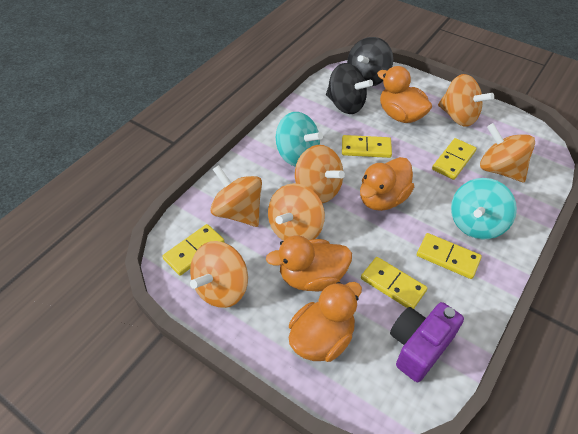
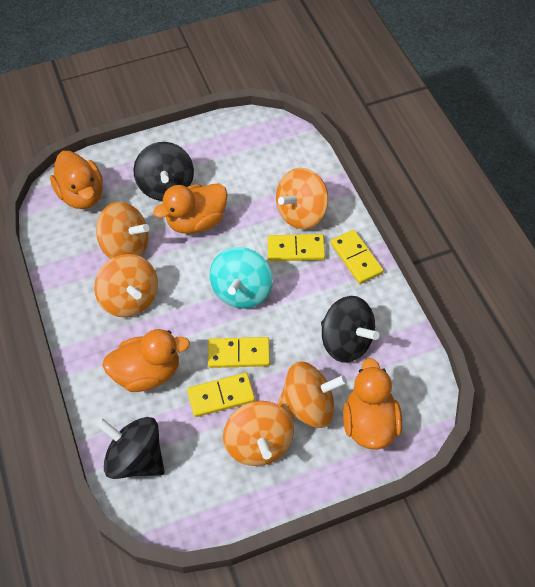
black spinning top: [326,63,373,114] [347,37,393,87] = 2 -> [96,417,165,479] [133,142,194,201] [321,296,379,363] = 3
orange spinning top: [190,241,248,308] [210,165,262,227] [268,183,325,241] [295,145,345,203] [438,74,494,127] [480,123,535,182] = 6 -> [94,254,158,317] [96,202,149,259] [223,401,294,466] [276,168,328,229] [277,361,347,428] = 5
purple camera: [390,302,464,382] = 1 -> none = 0
turquoise spinning top: [276,112,323,167] [451,178,517,240] = 2 -> [210,247,273,309] = 1
yellow domino: [162,224,225,276] [342,135,392,158] [361,257,427,309] [417,233,482,279] [432,138,476,180] = 5 -> [187,373,255,417] [208,337,270,368] [267,234,325,261] [331,230,384,284] = 4

